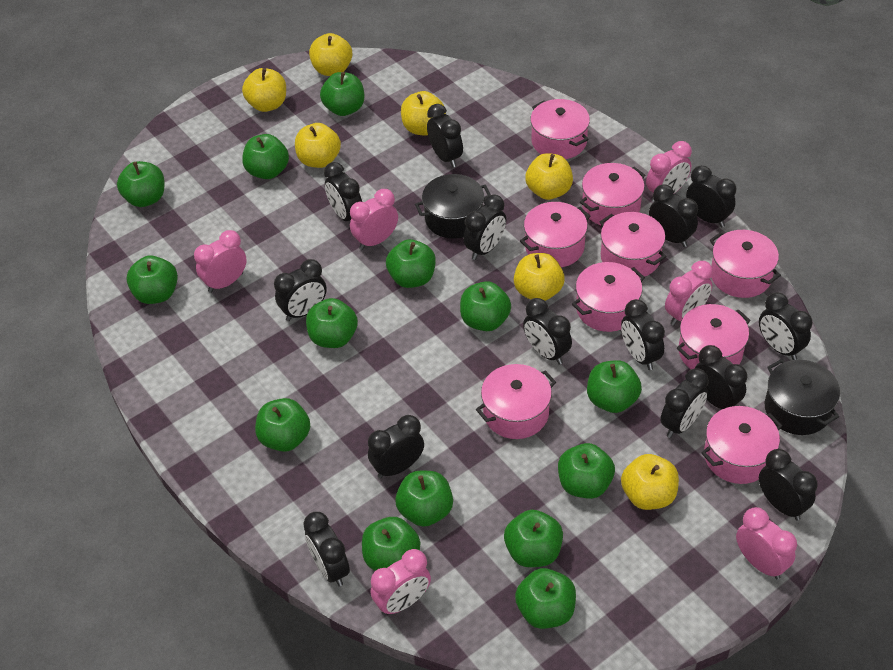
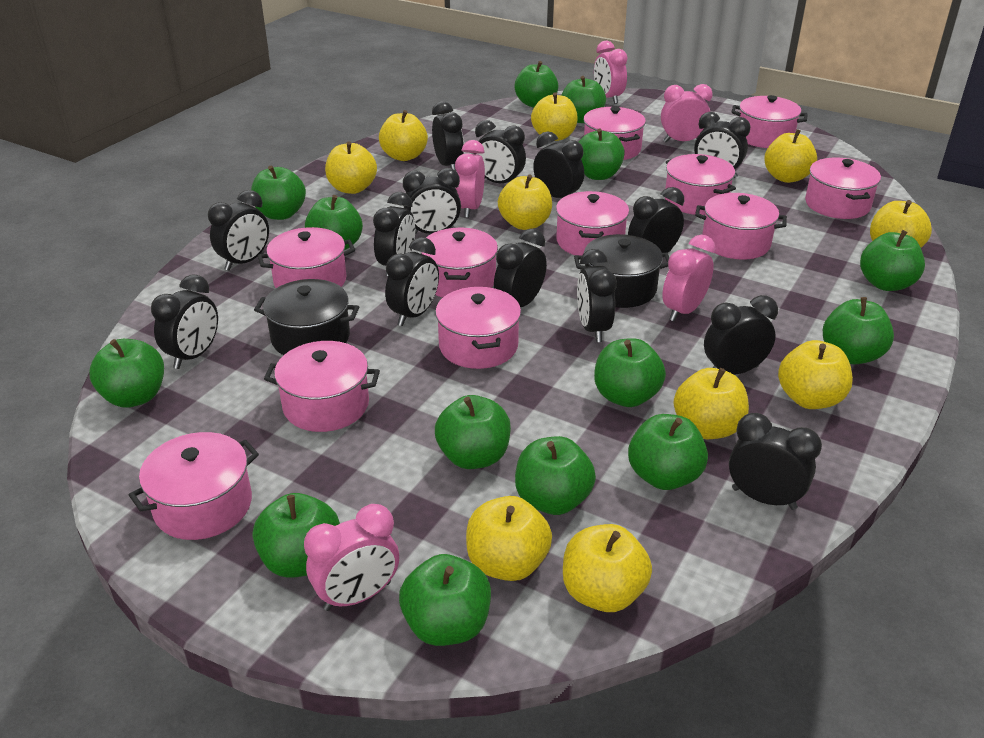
pink clock: [194,230,247,293] [350,189,398,250] [371,549,431,616] [646,141,692,202] [665,261,713,326] [736,507,797,579] = 6 -> [304,504,399,611] [455,140,485,218] [594,41,627,104] [661,84,713,142] [662,235,715,321] = 5
pink pot: [476,364,556,439] [520,202,591,267] [530,99,590,159] [572,262,645,332] [580,163,645,226] [600,212,667,278] [677,304,751,369] [701,406,782,484] [710,230,781,298] = 9 -> [129,432,259,540] [258,227,355,288] [264,341,380,432] [421,228,498,298] [435,287,521,369] [556,191,629,255] [584,107,646,160] [665,154,736,215] [695,193,787,260] [732,95,808,148] [805,157,881,219] = 11
yellow apple: [242,68,286,112] [295,123,341,168] [309,33,352,76] [401,91,446,136] [514,253,565,301] [525,153,573,200] [621,454,679,510] = 7 -> [325,141,377,194] [379,110,428,161] [466,496,552,581] [498,174,552,230] [531,92,578,141] [563,524,652,612] [674,368,749,439] [764,129,817,183] [778,340,853,409] [870,200,932,248] = 10

